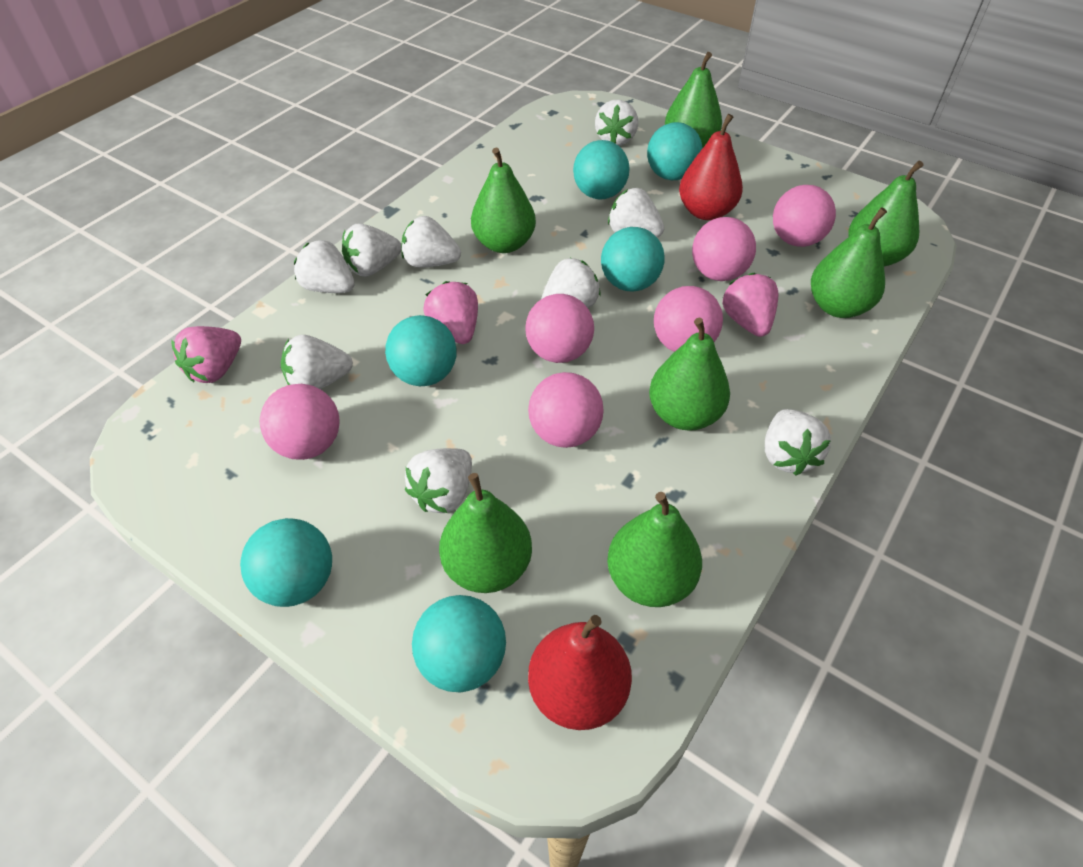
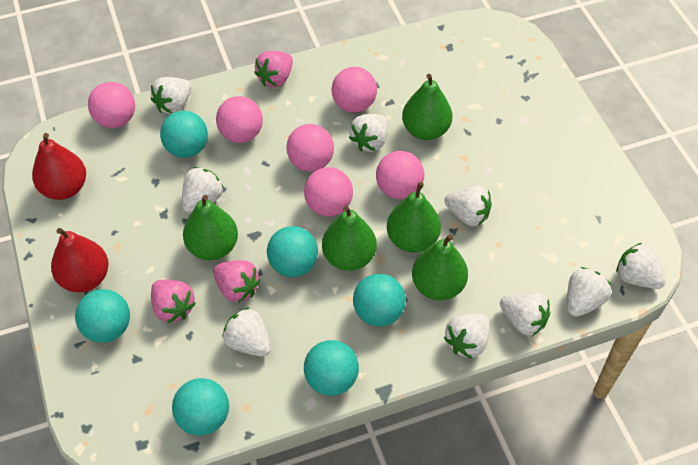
green pear: [439,473,532,593] [471,148,536,253] [607,492,702,607] [649,318,730,431] [665,52,722,149] [811,207,887,318] [848,160,924,266] = 7 -> [183,195,238,260] [322,206,377,271] [387,182,441,252] [402,74,452,140] [412,234,468,300] = 5

